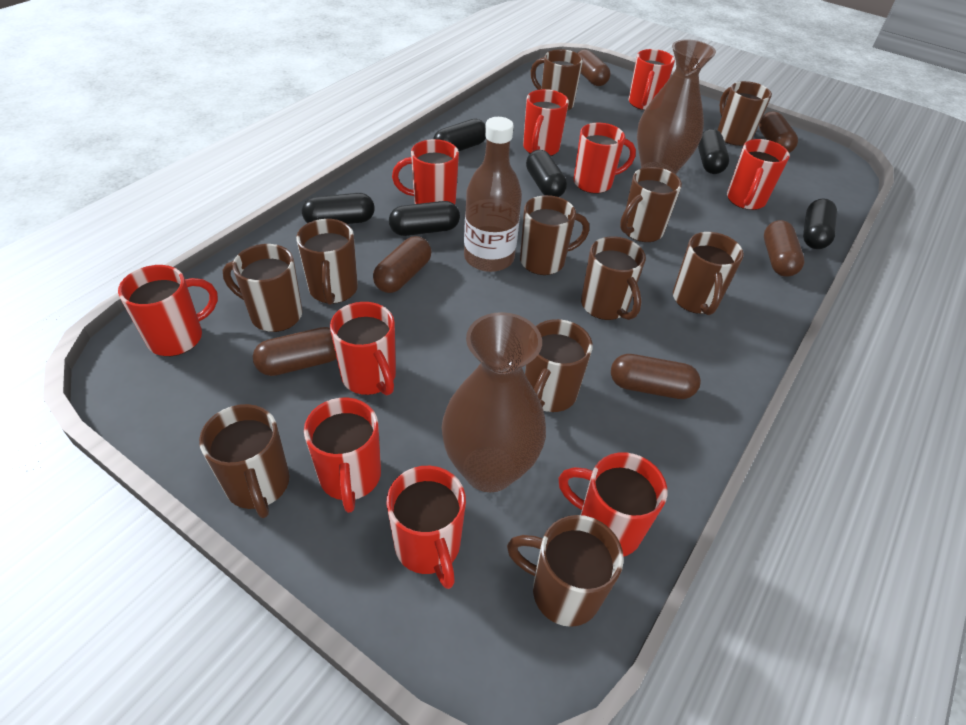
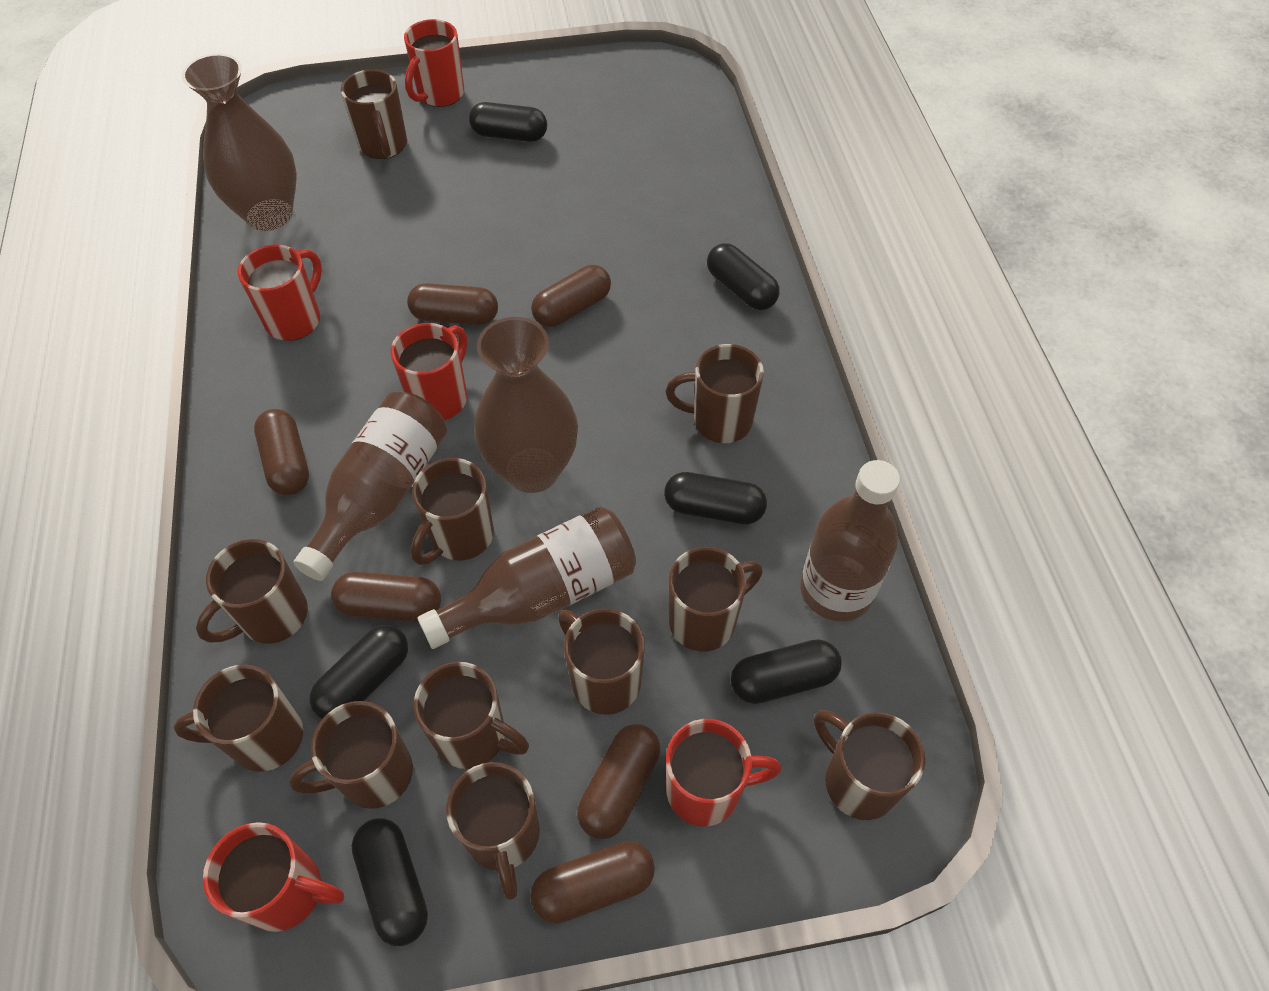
brown bottle: [464,117,522,272] = 1 -> [293,392,447,581] [417,506,636,649] [800,460,900,621] = 3
red mug: [118,265,218,356] [304,398,381,513] [330,302,396,395] [386,466,466,589] [392,139,459,205] [523,89,569,156] [558,452,667,557] [574,123,636,194] [629,49,675,110] [727,139,790,210] = 10 -> [203,822,344,932] [238,245,322,341] [391,323,467,420] [404,19,464,107] [666,719,781,827] = 5

